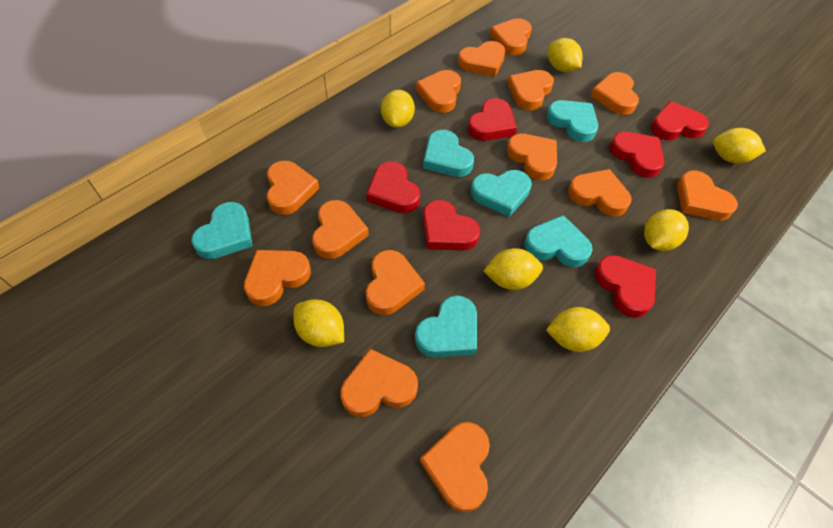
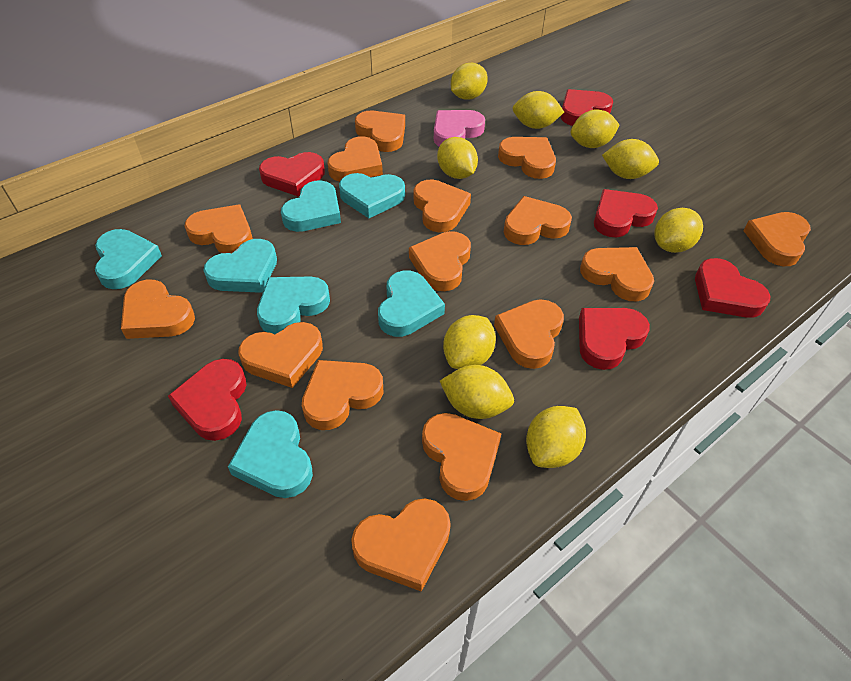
orange heart: [244,250,311,306] [267,161,319,215] [312,200,369,259] [341,349,418,417] [366,250,425,315] [416,70,461,113] [420,422,490,512] [458,41,505,77] [490,18,532,55] [507,70,554,110] [507,134,557,180] [568,169,632,216] [591,72,639,115] [677,171,738,220] = 14 -> [121,280,195,339] [185,205,253,253] [239,322,323,388] [302,360,383,430] [328,136,383,181] [351,499,451,592] [355,111,405,152] [409,231,471,291] [414,179,471,232] [422,413,501,501] [494,299,564,369] [498,137,556,179] [504,196,572,245] [580,247,654,301] [743,212,811,266] = 15
pink heart: none = 0 -> [434,110,485,146] = 1
turquoise heart: [191,202,253,259] [415,295,477,358] [423,130,474,177] [471,170,532,217] [524,215,593,267] [547,100,598,142] = 6 -> [95,229,162,289] [203,239,277,293] [228,410,313,498] [257,277,330,334] [281,181,341,232] [339,173,405,218] [378,271,445,337] = 7
yellow lemon: [293,299,344,347] [381,90,415,128] [484,248,543,290] [546,307,610,352] [548,38,583,72] [644,209,689,251] [713,128,766,163] = 7 -> [437,137,478,179] [440,365,514,419] [443,315,496,369] [451,63,488,100] [513,91,564,129] [526,406,586,468] [570,109,619,148] [602,139,659,179] [654,208,703,253] = 9

